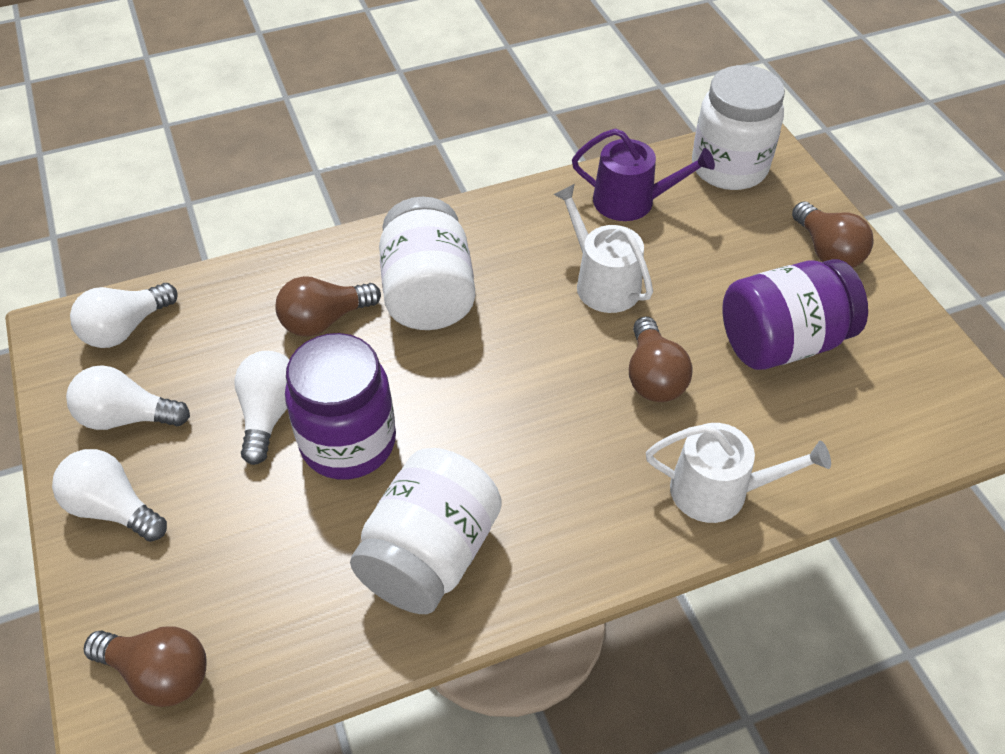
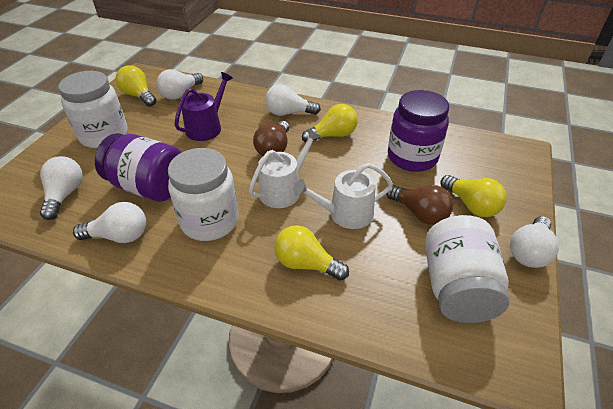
brown light bulb: [84,626,207,707] [275,276,381,337] [629,317,693,402] [792,201,874,268] = 4 -> [253,121,289,156] [386,185,453,225] = 2
white light bulb: [52,449,167,542] [66,365,190,430] [70,283,178,348] [234,351,290,465] = 4 -> [40,156,83,220] [73,202,146,243] [157,69,203,100] [265,84,321,116] [510,216,559,268] = 5
yellow light bulb: none = 0 -> [115,65,156,107] [274,225,349,281] [302,104,358,142] [441,175,507,217] = 4

